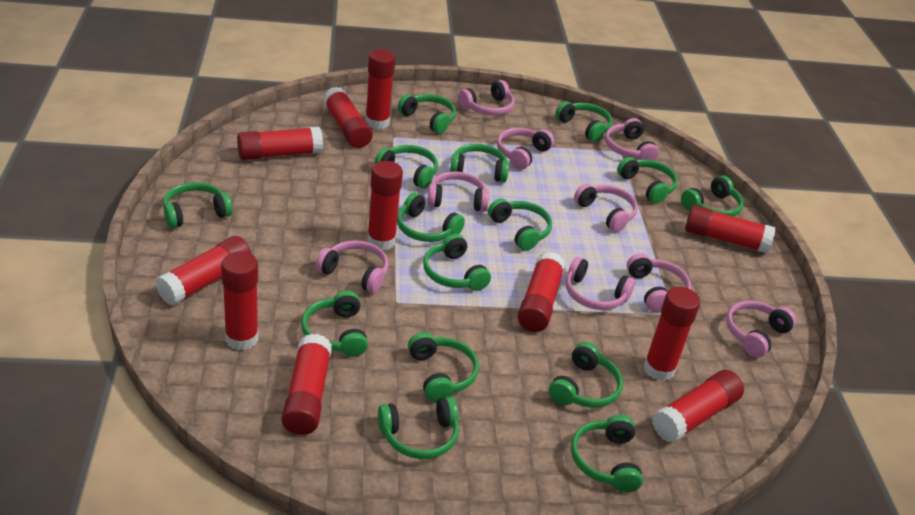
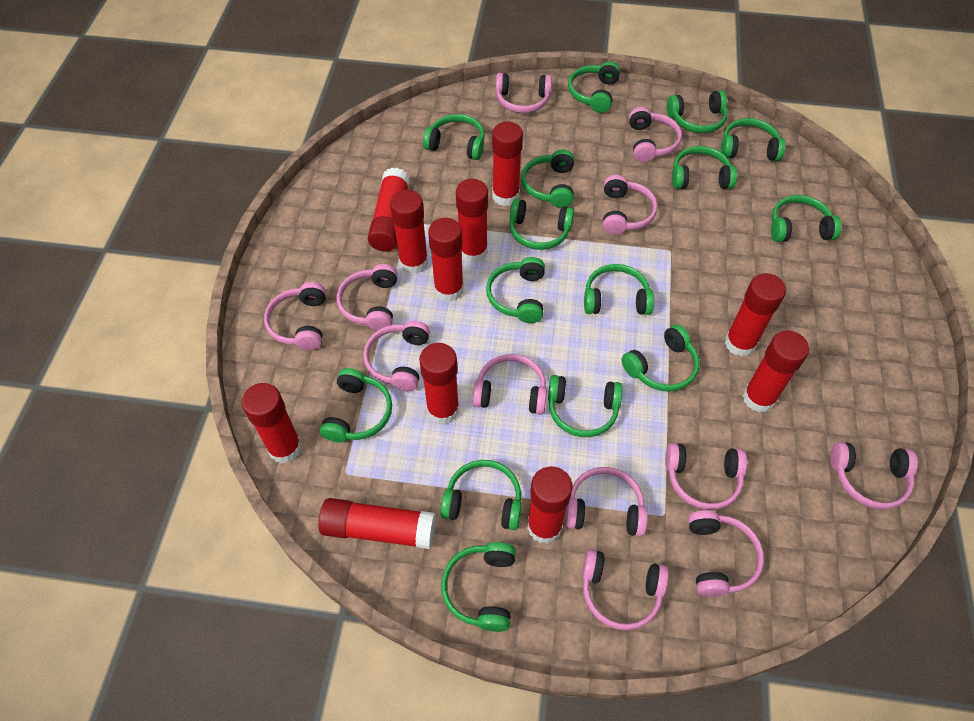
pink headphones: [316,240,389,293] [427,171,489,212] [458,80,514,115] [497,128,554,170] [566,257,635,310] [574,184,638,232] [605,118,659,160] [627,253,691,312] [726,301,797,358] = 9 -> [264,282,326,350] [337,264,398,331] [363,321,430,391] [473,354,547,415] [496,73,552,113] [565,467,648,537] [582,549,669,630] [603,175,658,235] [629,107,682,162] [665,443,747,510] [688,510,764,597] [830,442,918,509] = 12

